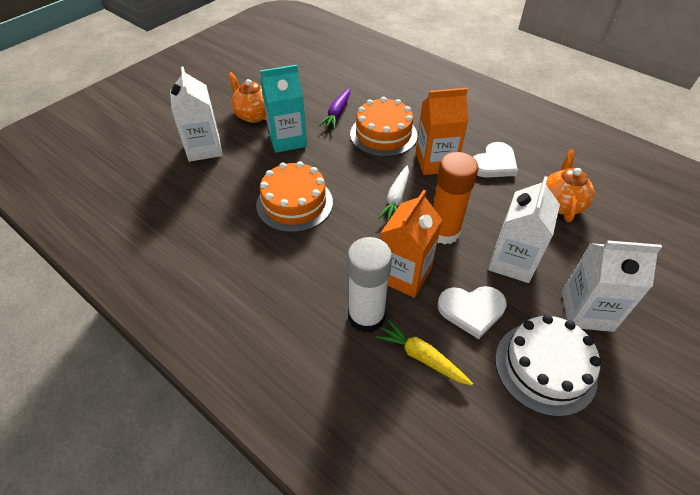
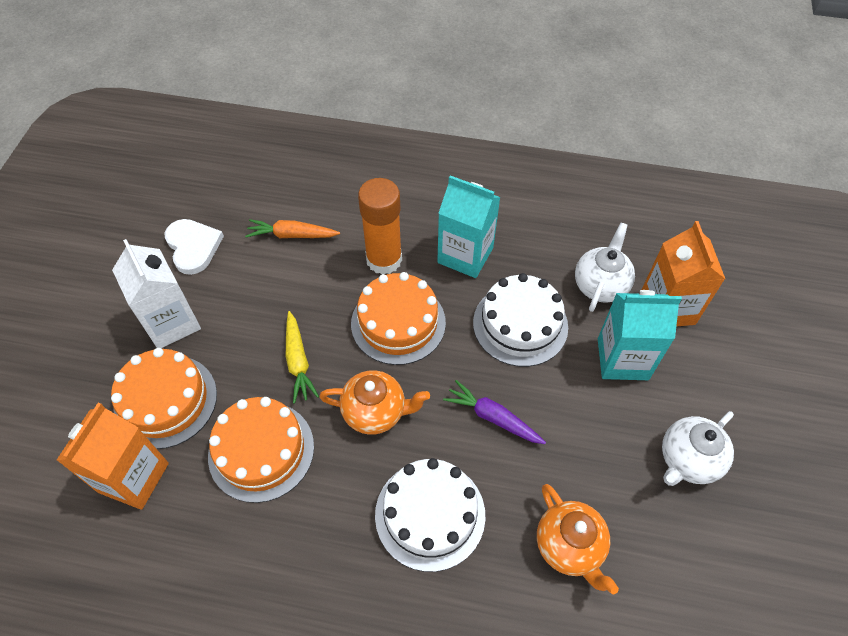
orange cake: [256,161,333,232] [350,97,417,157] = 2 -> [111,348,217,449] [208,397,314,503] [351,272,446,365] = 3
orange carrot: none = 0 -> [245,219,340,238] = 1
turquoise carton: [260,65,307,153] = 1 -> [437,175,501,278] [598,290,682,380] = 2
white cake: [495,315,601,417] = 1 -> [375,458,485,572] [473,273,568,367] = 2
white carrot: [378,165,409,221] = 1 -> none = 0
white carton: [170,67,222,162] [488,176,560,283] [562,240,662,332] = 3 -> [112,239,201,348] = 1
white glue stick: [347,237,392,333] = 1 -> none = 0
white heart: [438,286,507,339] [473,142,518,178] = 2 -> [165,219,224,275] = 1
white teapot: none = 0 -> [575,223,635,312] [662,411,734,486] = 2

